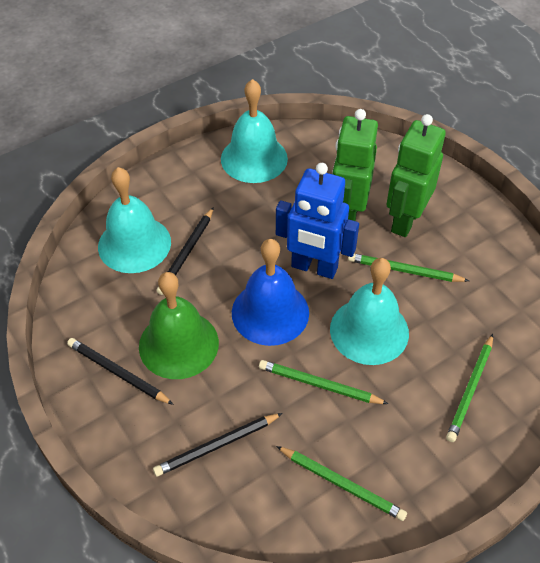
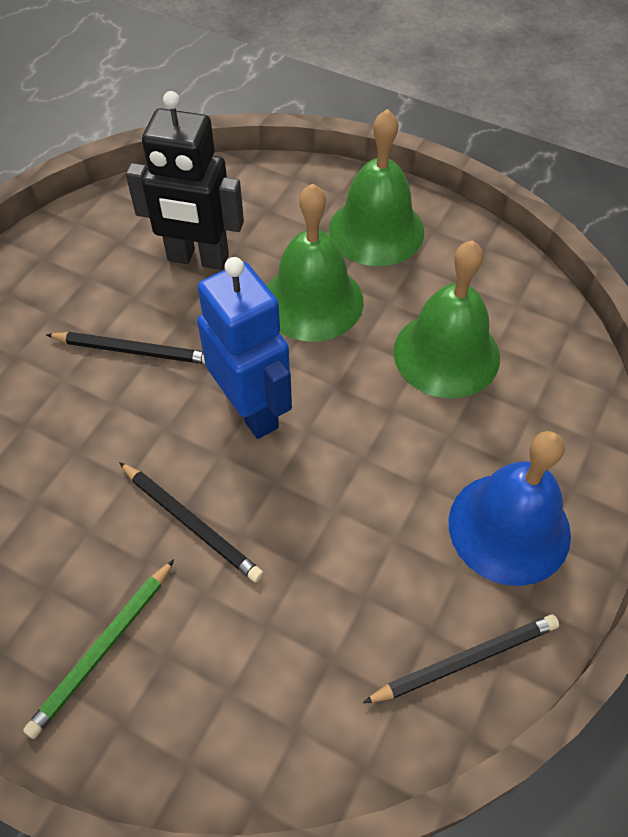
black robot: none = 0 -> [126,91,244,270] = 1
green bell: [139,272,219,379] = 1 -> [267,183,364,342] [329,109,424,266] [393,240,500,398] = 3
green pencil: [259,360,388,404] [276,446,407,521] [348,254,469,282] [446,334,493,442] = 4 -> [23,559,174,739] = 1
green robot: [332,109,378,221] [386,114,446,237] = 2 -> none = 0
turquoise bell: [98,167,171,273] [221,79,288,183] [330,258,409,365] = 3 -> none = 0

